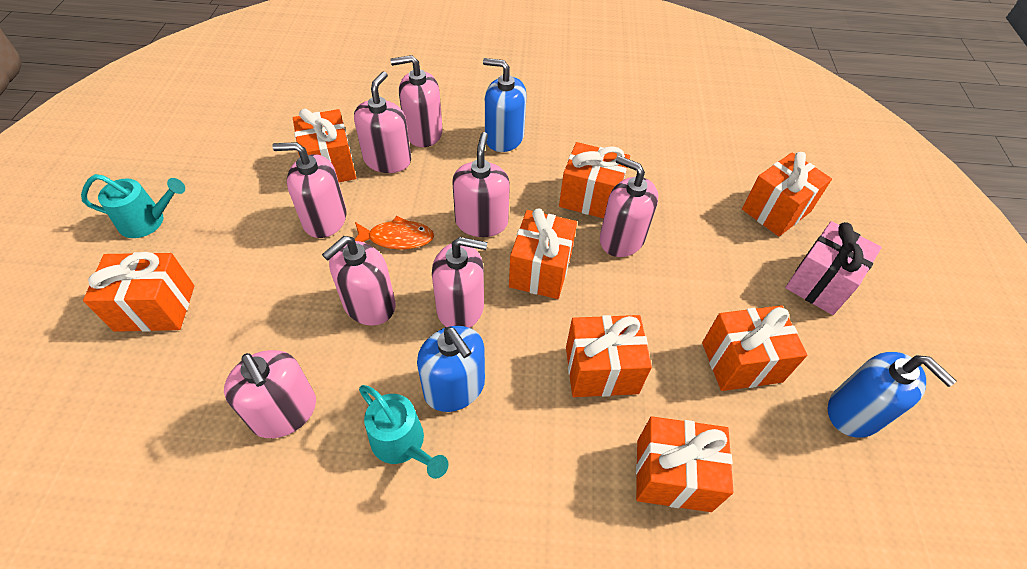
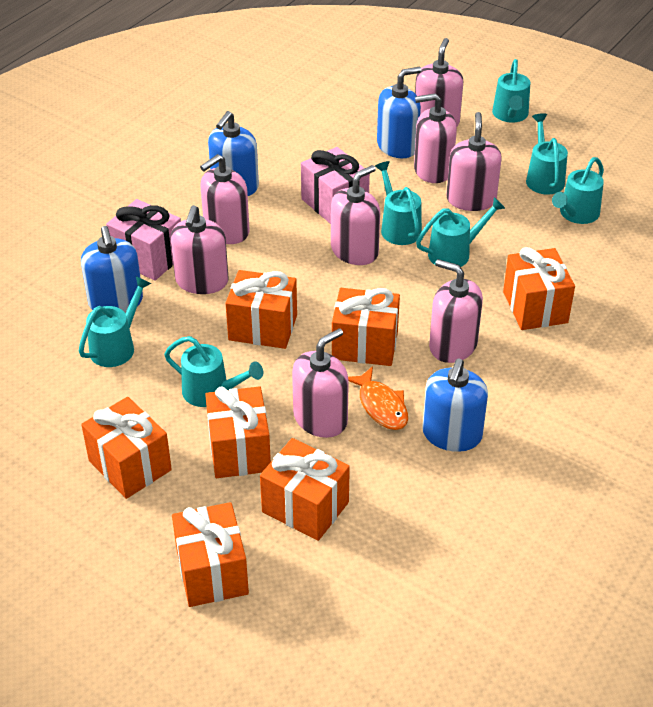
blue soap dispenser: [417,326,485,412] [483,58,527,152] [828,352,956,437] = 3 -> [81,226,143,313] [208,111,259,196] [377,67,421,158] [422,359,488,452] = 4
orange gift: [83,252,194,332] [293,109,356,182] [509,208,577,299] [559,142,630,219] [566,315,652,397] [636,416,733,512] [702,305,807,391] [742,152,832,236] = 8 -> [81,397,172,499] [172,502,249,607] [205,386,271,478] [225,270,297,349] [260,438,350,541] [332,288,400,366] [503,247,575,330] = 7
pink gift: [785,221,882,315] = 1 -> [106,199,181,281] [301,147,370,224] = 2
turquoise watering can: [81,174,185,238] [359,385,449,479] = 2 -> [79,276,152,367] [164,336,263,407] [375,161,422,245] [416,197,505,267] [492,59,531,123] [526,113,568,195] [552,157,604,224] = 7

